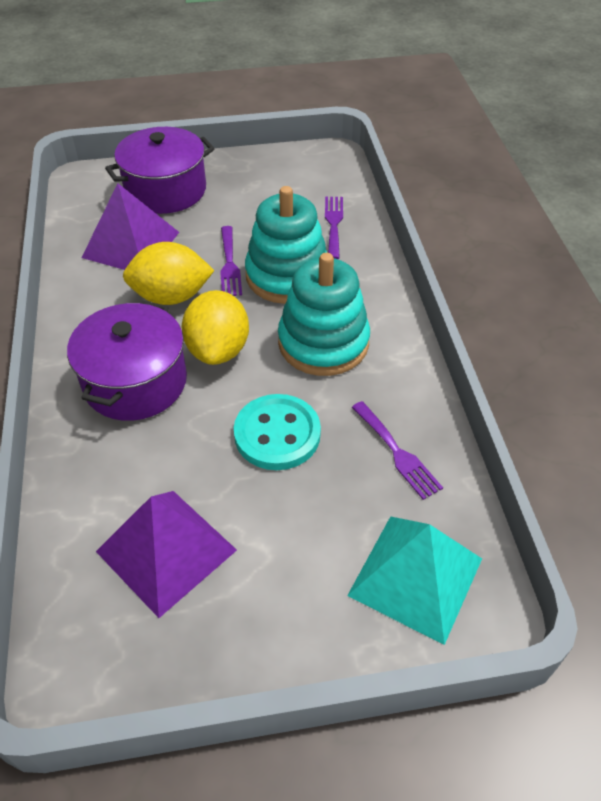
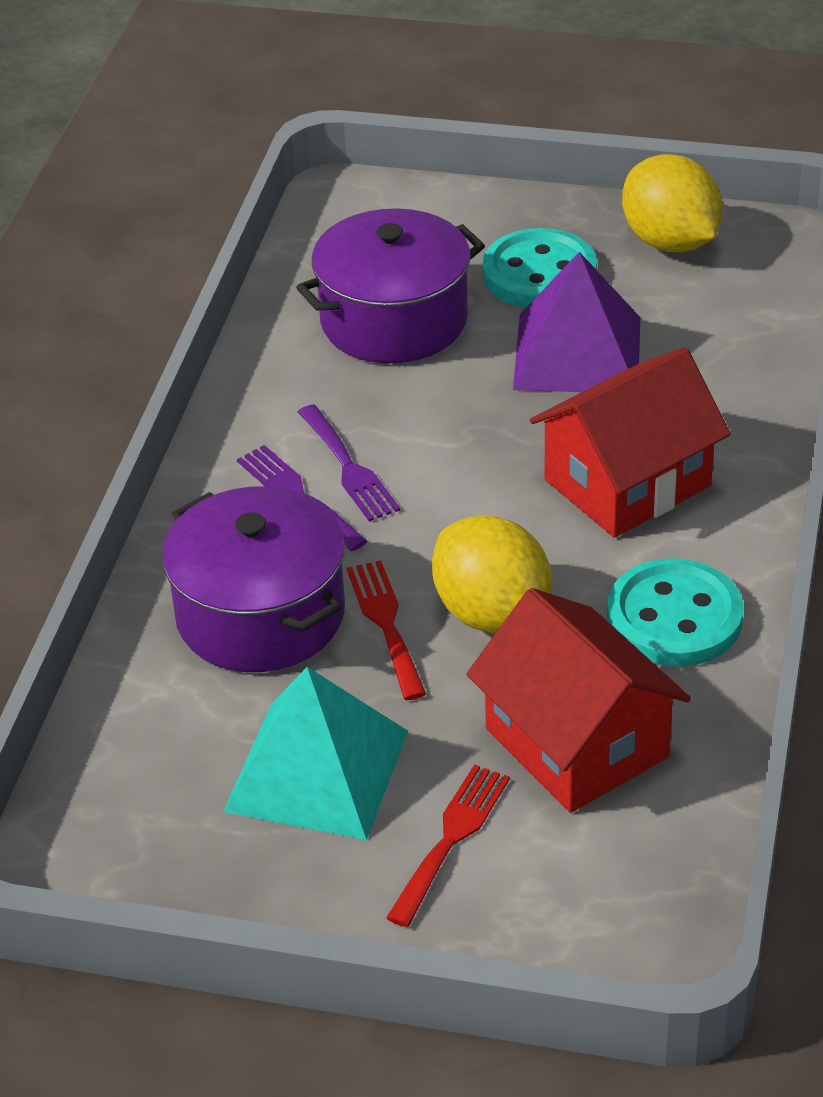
purple fork: [220,226,242,296] [325,197,343,259] [352,401,443,500] = 3 -> [237,445,367,551] [298,405,400,522] = 2
purple pyramid: [82,183,179,270] [96,491,237,618] = 2 -> [513,252,640,392] = 1
red fork: none = 0 -> [347,560,426,700] [386,764,510,927] = 2
red house: none = 0 -> [466,588,691,813] [530,347,731,538] = 2
turquoise button: [234,394,321,470] = 1 -> [482,228,597,308] [607,558,743,667] = 2
turquoise stacking toy: [245,186,327,304] [278,253,370,376] = 2 -> none = 0

